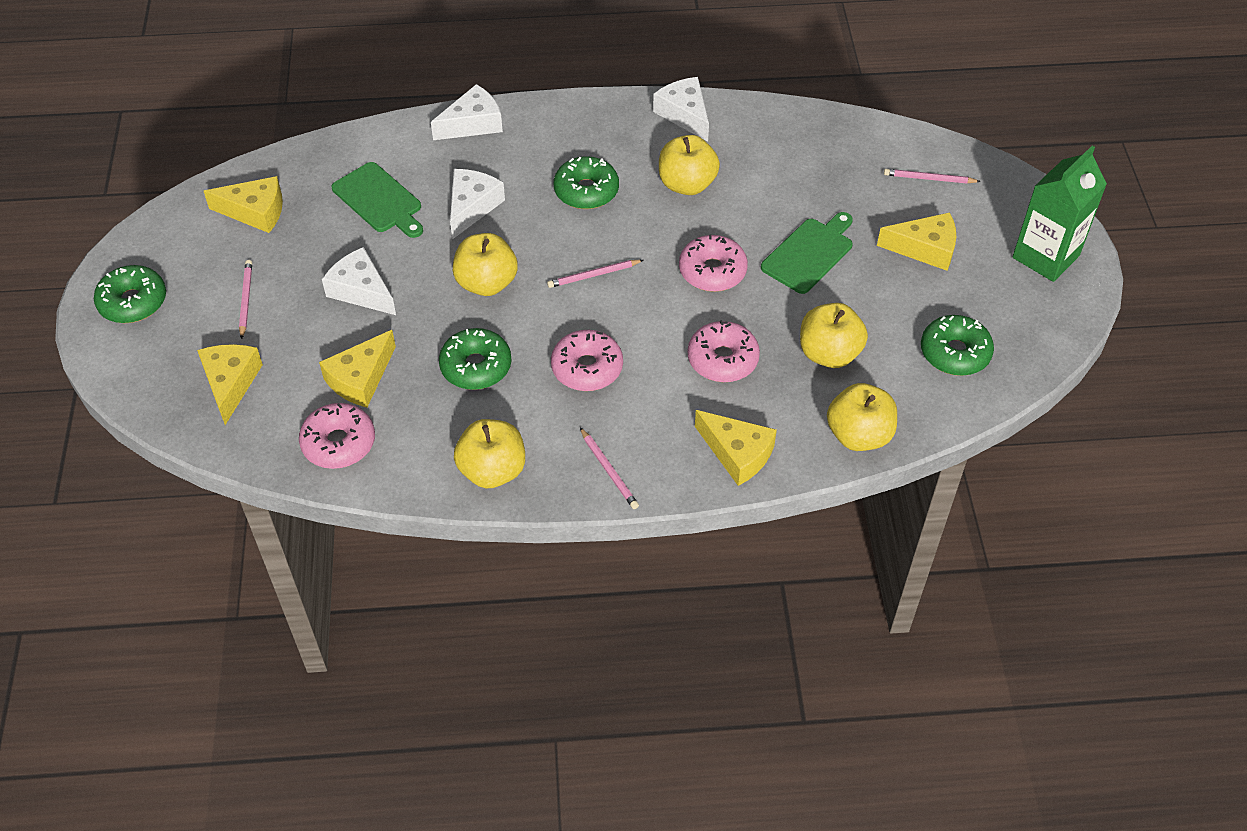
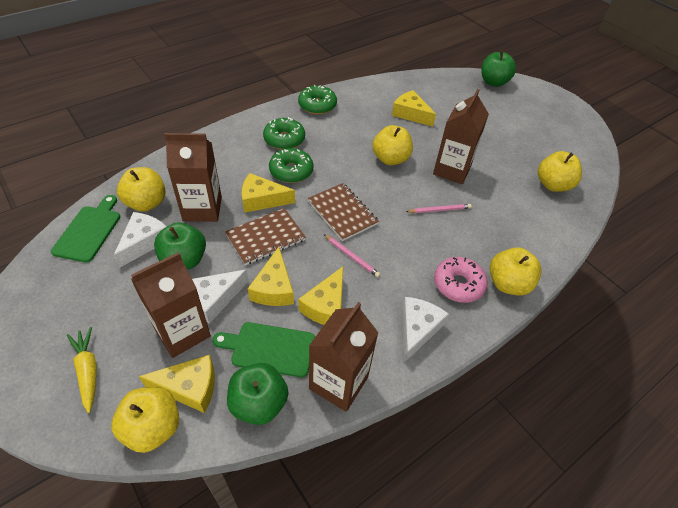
brown carton: none = 0 -> [131,252,211,358] [164,133,222,222] [309,302,378,412] [433,89,489,184] = 4
brown notebook: none = 0 -> [225,208,306,265] [308,183,379,241] = 2
green apple: none = 0 -> [154,222,206,269] [227,363,289,425] [481,51,516,87] = 3
green carton: [1012,146,1107,282] = 1 -> none = 0
green donut: [94,265,166,323] [439,328,512,390] [554,156,619,209] [921,315,994,376] = 4 -> [263,117,305,150] [269,148,314,183] [298,85,337,115] = 3
pink donut: [299,403,375,469] [551,330,623,391] [679,234,748,292] [688,320,760,382] = 4 -> [434,257,488,303] = 1
pink pencil: [239,260,252,339] [547,260,643,288] [580,428,639,509] [884,169,981,184] = 4 -> [324,235,380,277] [406,204,472,213] = 2
white cheese: [322,247,396,315] [431,84,503,140] [450,169,505,239] [653,77,709,142] = 4 -> [113,212,167,268] [192,269,248,324] [402,297,449,363] = 3
yellow carrot: none = 0 -> [67,327,97,413] = 1

